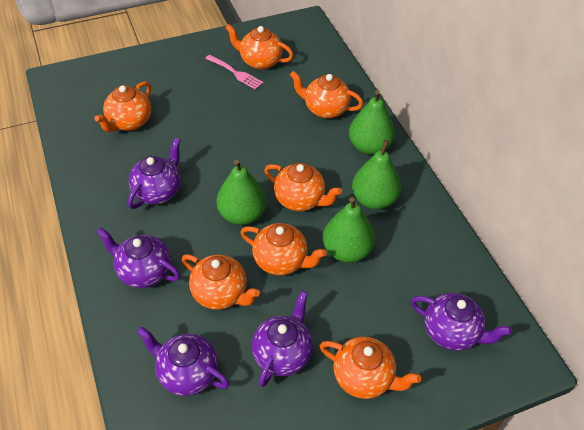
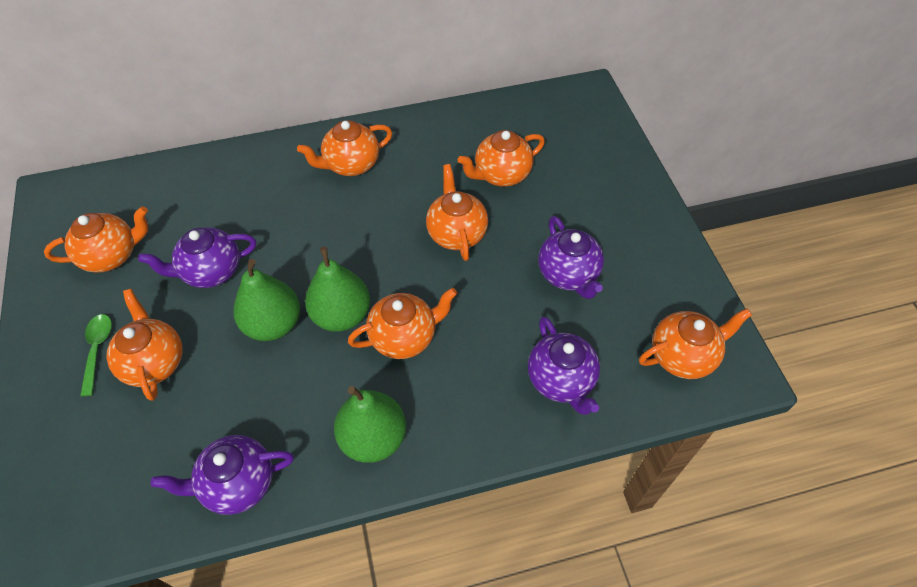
green pear: [216,160,267,225] [323,197,375,263] [349,90,395,155] [352,140,401,209] = 4 -> [234,259,300,341] [305,247,370,332] [334,386,406,463] = 3
green spoon: none = 0 -> [80,314,112,396] = 1
pink fork: [205,55,264,90] = 1 -> none = 0
purple teapot: [96,227,181,288] [128,138,181,209] [137,326,230,396] [252,291,313,387] [411,293,512,351] = 5 -> [138,227,256,288] [151,435,294,515] [528,316,600,415] [538,216,604,299] = 4

